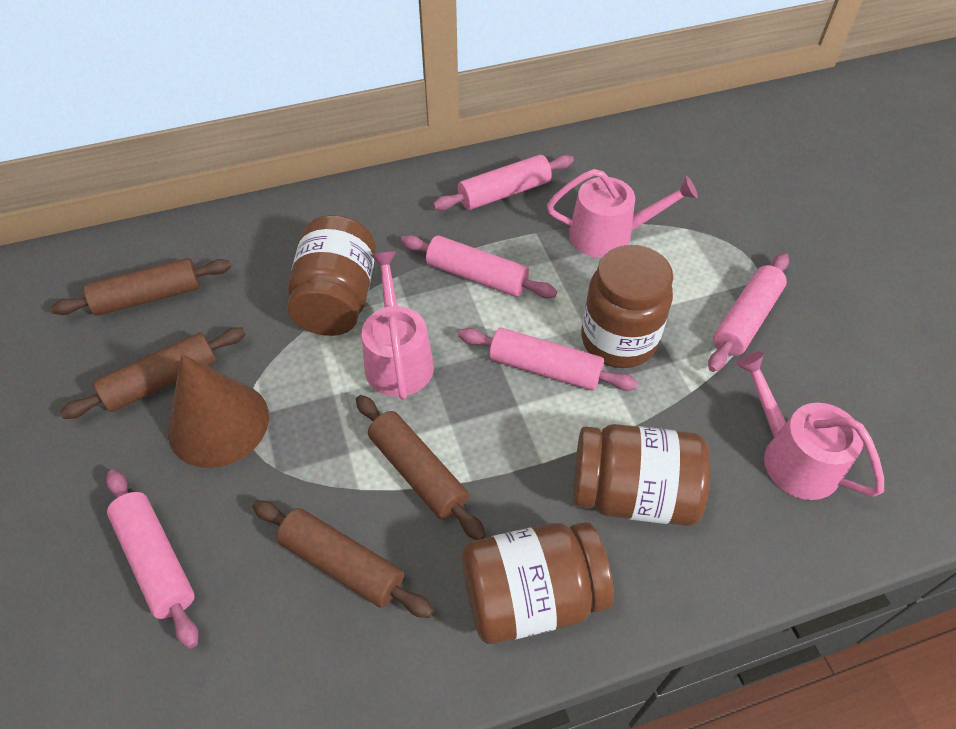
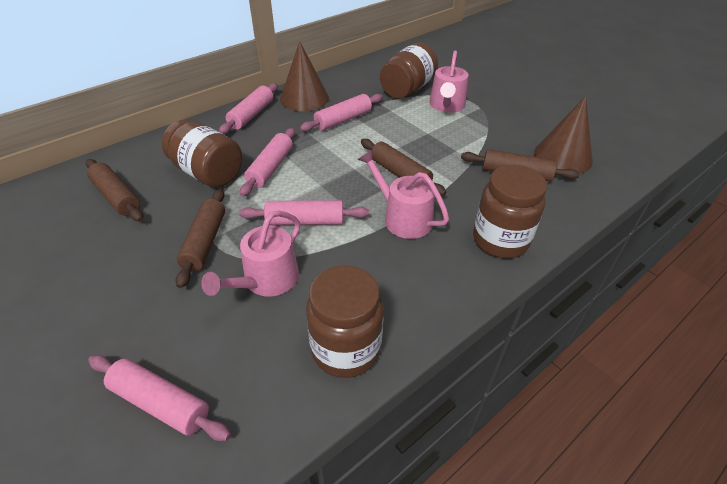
brown cone: [167,354,269,468] = 1 -> [280,41,329,111] [534,96,593,173] = 2

